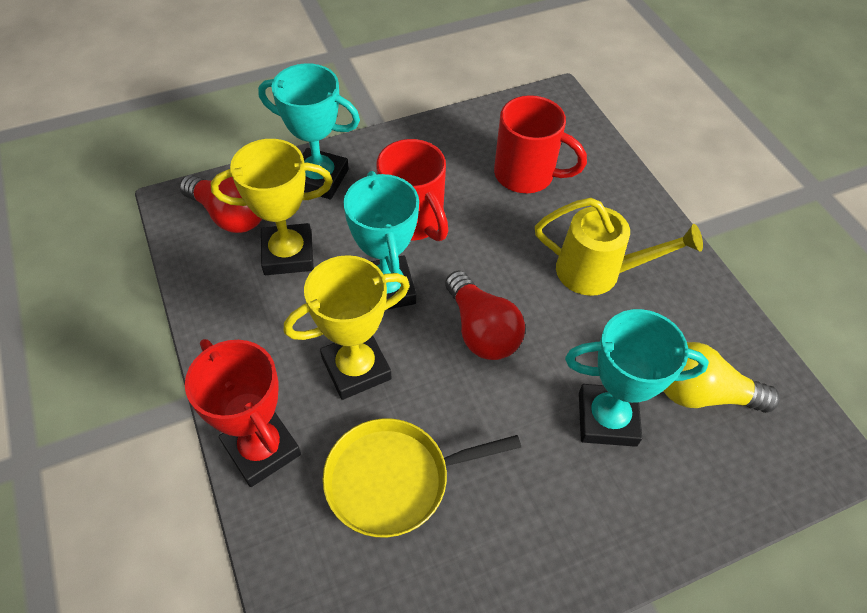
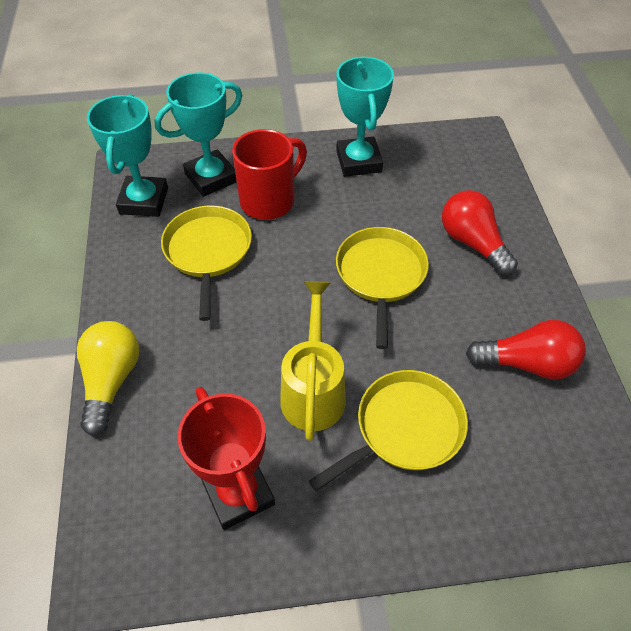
red mug: [376,139,448,241] [494,95,587,193] = 2 -> [232,129,307,220] = 1
yellow pan: [323,418,521,537] = 1 -> [161,206,252,321] [309,370,468,491] [336,227,429,349] = 3
yellow trophy: [211,139,333,275] [284,255,410,400] = 2 -> none = 0

